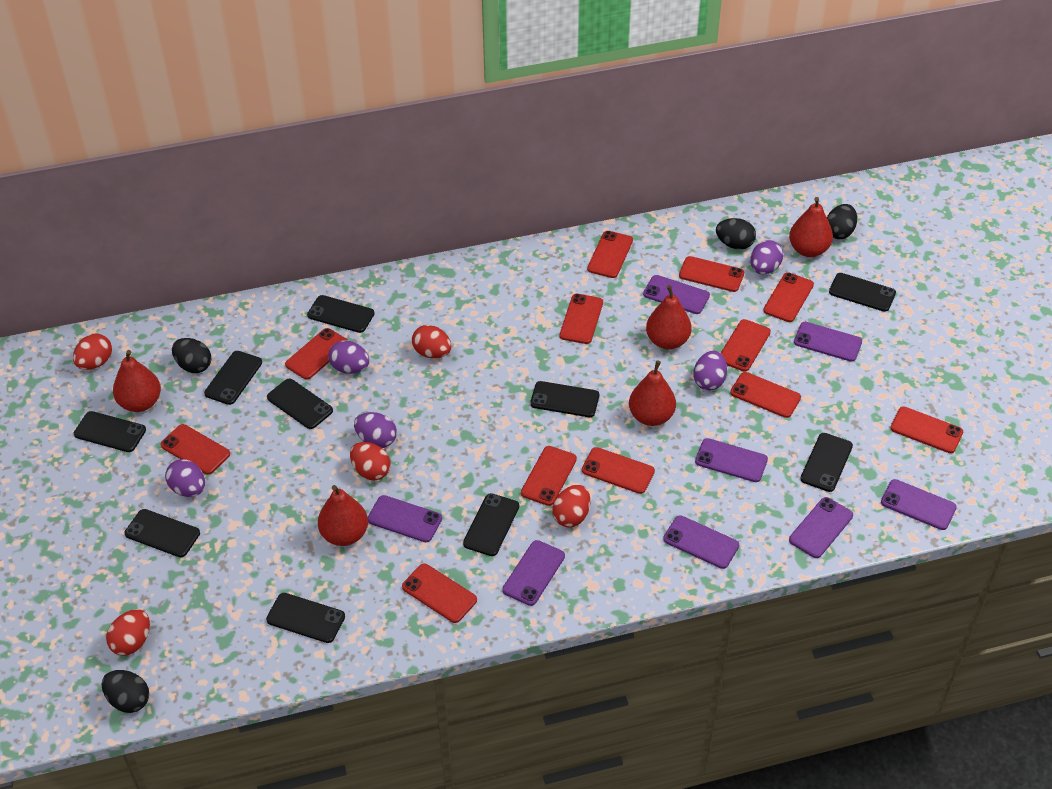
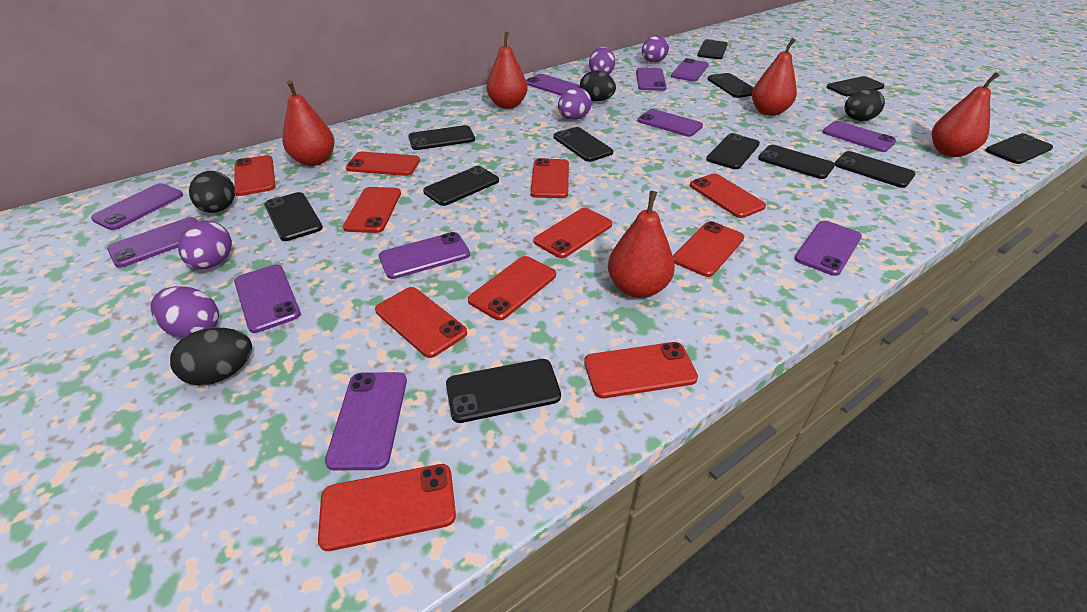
black phone: [74,411,146,452] [124,509,200,557] [204,351,262,405] [266,593,345,643] [267,379,333,429] [307,295,375,333] [463,493,519,556] [530,381,599,417] [800,433,853,492] [829,273,896,312] = 10 -> [264,192,323,241] [408,125,475,150] [423,166,499,206] [446,359,561,423] [554,127,613,162] [697,39,728,59] [706,133,760,169] [707,73,754,98] [758,145,835,179] [827,76,885,96] [835,151,916,188] [985,133,1053,164] = 12
purple phone: [368,495,442,542] [502,540,565,606] [643,275,710,314] [663,515,739,569] [695,438,768,482] [789,497,853,558] [794,322,862,362] [881,479,957,530] = 8 -> [91,183,183,230] [107,217,198,268] [234,264,301,333] [325,372,407,470] [379,232,470,279] [526,74,580,96] [636,68,667,91] [637,109,703,137] [671,58,709,81] [795,221,862,276] [823,121,896,152] = 11
red egg: [73,334,112,370] [106,609,150,656] [350,442,390,481] [412,325,451,358] [552,485,590,527] = 5 -> none = 0
red phone: [161,424,230,475] [285,328,348,380] [402,563,477,623] [521,446,577,506] [560,294,603,344] [582,447,655,494] [587,231,633,278] [679,256,744,292] [721,319,771,372] [730,372,801,418] [763,273,814,322] [890,407,963,453] = 12 -> [234,155,276,196] [318,464,456,551] [343,187,401,233] [346,152,420,176] [375,287,467,358] [468,256,556,320] [530,158,569,198] [534,208,612,258] [584,342,698,398] [673,221,744,277] [690,173,766,218] = 11

